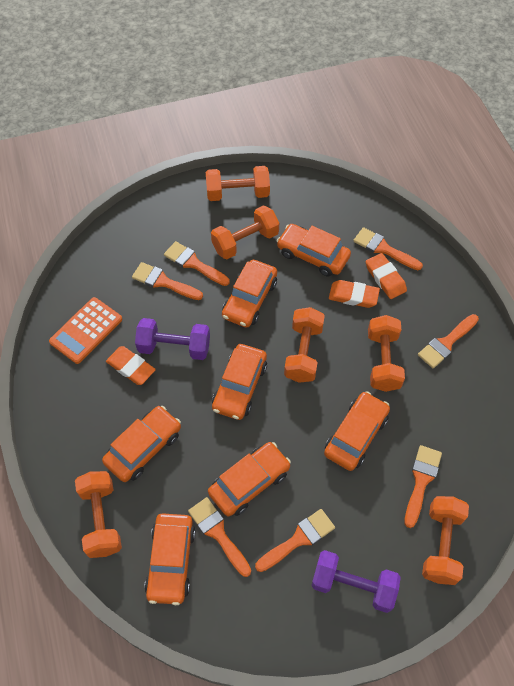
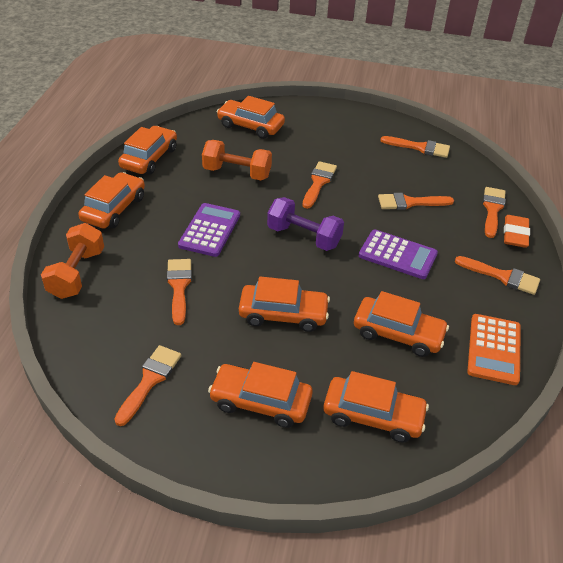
orange dumbbell: [75,471,122,558] [206,166,270,201] [211,205,279,259] [284,307,325,383] [368,315,405,392] [422,496,469,585] = 6 -> [41,223,104,299] [202,140,272,180] = 2
orange eraser: [106,346,156,385] [329,280,380,308] [366,253,407,299] = 3 -> [504,215,530,248] = 1
purple calculator: none = 0 -> [178,203,240,257] [359,230,438,279] = 2
purple dumbbell: [135,318,210,360] [311,550,401,613] = 2 -> [267,197,344,251] = 1

